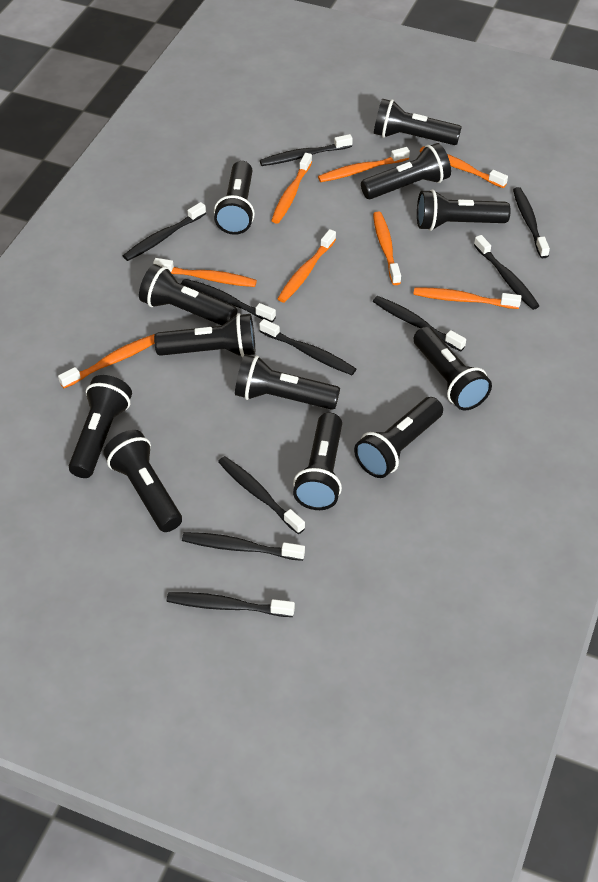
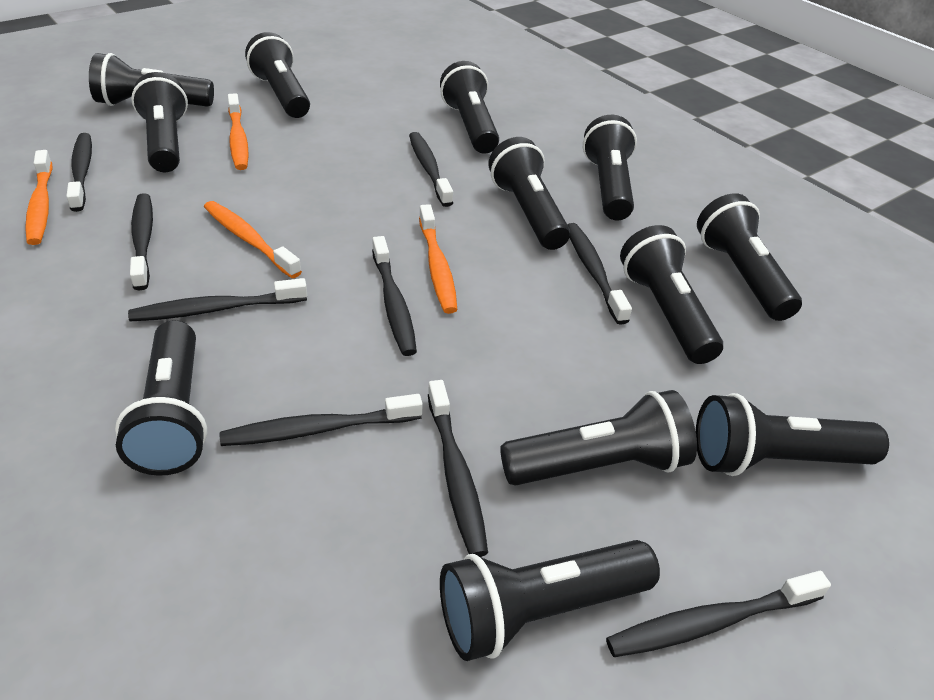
black toothbrush: [123,202,206,261] [167,592,295,617] [181,279,276,322] [182,532,305,561] [218,456,305,534] [259,319,356,375] [260,134,353,166] [373,296,466,352] [474,235,539,310] [513,187,550,258] = 10 -> [66,133,92,212] [128,278,307,322] [130,193,153,290] [220,394,422,446] [372,236,417,356] [409,132,453,207] [428,380,488,557] [567,223,632,325] [606,571,831,657] = 9
orange toothbrush: [58,334,155,388] [153,258,257,287] [271,153,312,224] [278,229,336,303] [318,147,410,182] [373,212,401,285] [413,288,521,309] [420,146,508,188] = 8 -> [25,150,53,245] [204,201,302,278] [228,93,249,170] [419,204,457,314] = 4

